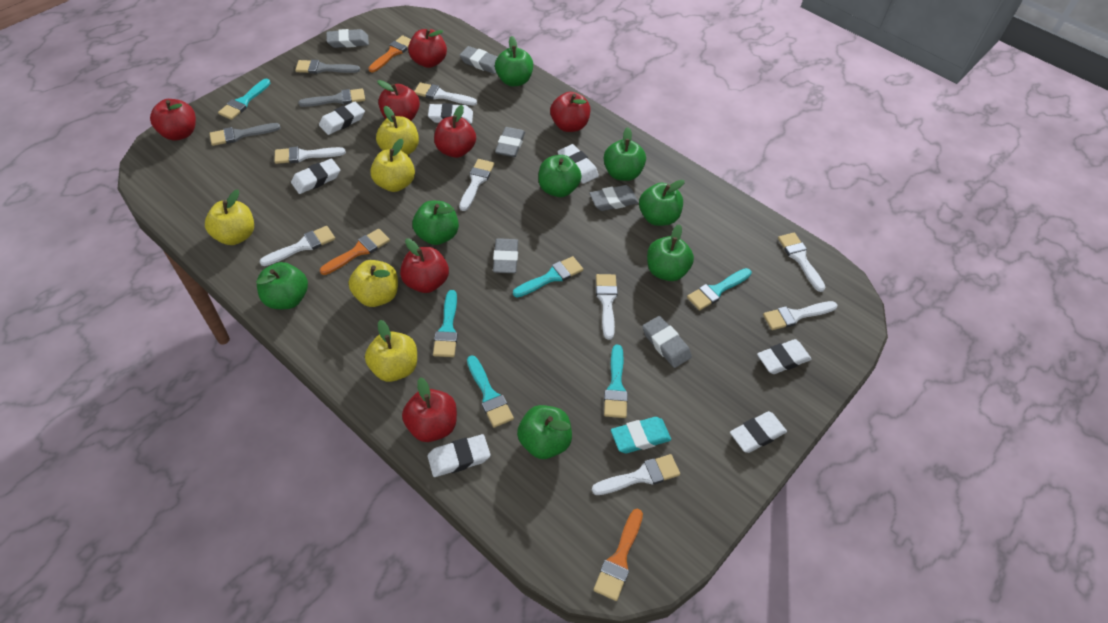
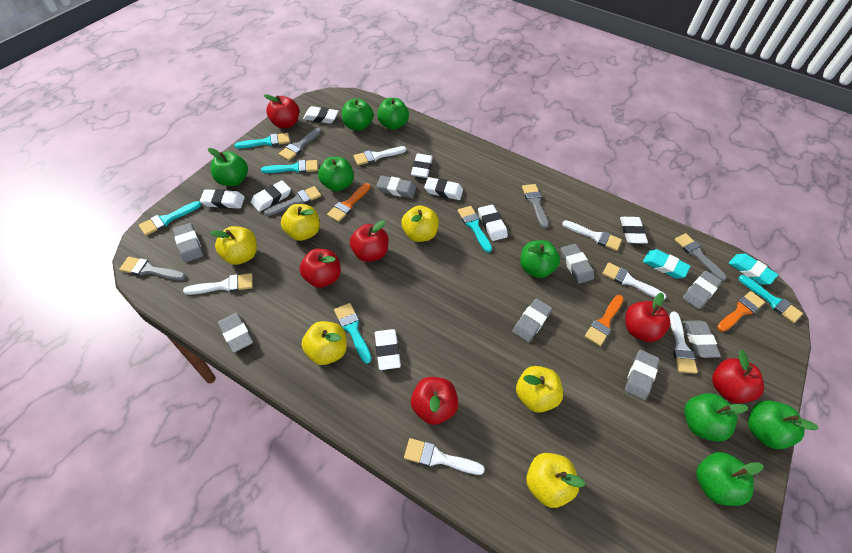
grey brush: [209,123,281,146] [295,60,360,74] [298,89,365,107] = 3 -> [119,257,186,280] [264,186,321,216] [279,128,321,161] [522,184,549,228] [674,233,726,281] = 5
grey eraser: [326,29,369,48] [460,46,498,74] [493,238,518,273] [495,127,525,157] [589,185,639,211] [642,316,692,368] = 6 -> [173,223,203,262] [218,313,253,353] [376,175,416,198] [512,298,552,342] [561,244,594,284] [625,350,659,400] [683,271,722,309] [683,321,721,358] = 8
red apple: [150,99,196,140] [377,80,420,121] [400,239,449,293] [402,377,457,442] [408,28,447,68] [434,105,476,158] [550,92,590,132] = 7 -> [264,94,299,128] [299,249,341,288] [350,220,389,262] [411,377,458,425] [625,293,670,342] [712,350,764,403] = 6
turquoise eraser: [611,417,671,453] = 1 -> [643,249,690,279] [729,253,778,285] = 2
white brush: [259,226,335,266] [274,147,346,164] [414,82,477,106] [459,159,494,211] [592,454,680,495] [596,274,618,340] [763,301,837,330] [778,233,825,292] = 8 -> [183,273,253,295] [353,146,406,165] [404,438,485,475] [562,220,622,251] [602,263,666,300] [670,311,698,374] = 6
white eraser: [291,159,340,194] [319,102,365,135] [427,434,491,477] [428,103,473,124] [558,144,599,184] [730,411,787,453] [757,339,812,374] = 7 -> [200,189,245,209] [251,180,291,212] [303,106,339,124] [375,329,401,370] [411,153,433,178] [424,177,463,200] [478,205,508,241] [620,217,648,244] = 8
yellow apple: [205,189,254,245] [349,260,398,307] [365,320,417,382] [370,139,415,192] [376,106,419,155] = 5 -> [210,226,257,265] [281,204,320,241] [302,321,347,365] [401,205,439,242] [516,366,563,413] [526,453,585,508] = 6

